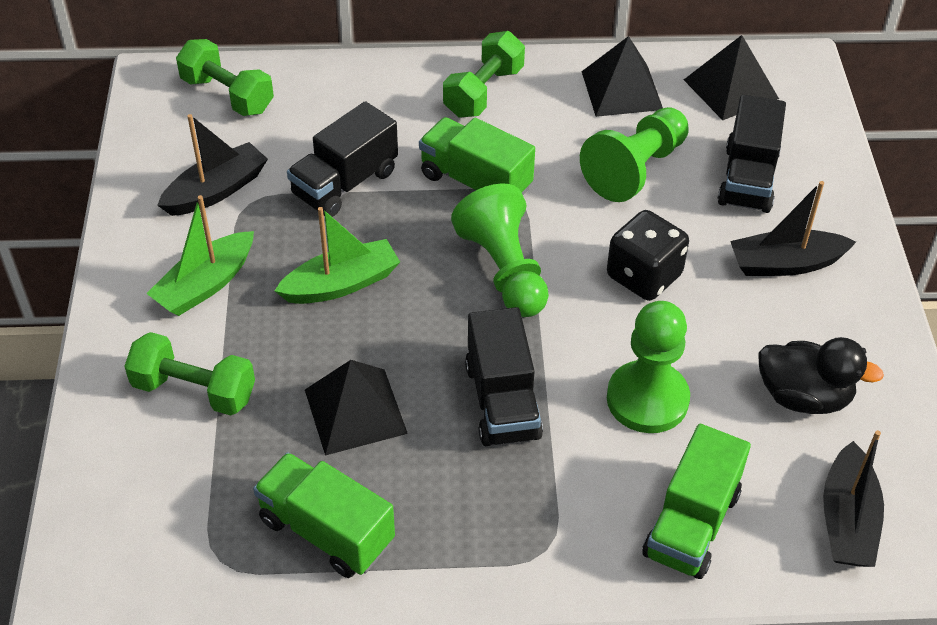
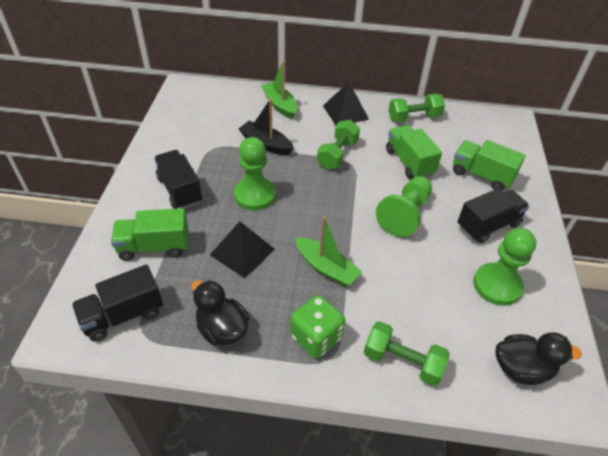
black boat: [157,114,268,216] [730,181,856,276] [823,430,884,567] = 3 -> [239,99,294,155] = 1
black dice: [607,210,689,301] = 1 -> none = 0
black duck: [758,337,884,414] = 1 -> [191,280,250,346] [495,332,582,385] = 2
black pyramid: [305,360,408,455] [581,36,663,117] [684,35,779,120] = 3 -> [210,221,275,278] [323,82,369,125] = 2
green dice: none = 0 -> [290,295,345,359] = 1

